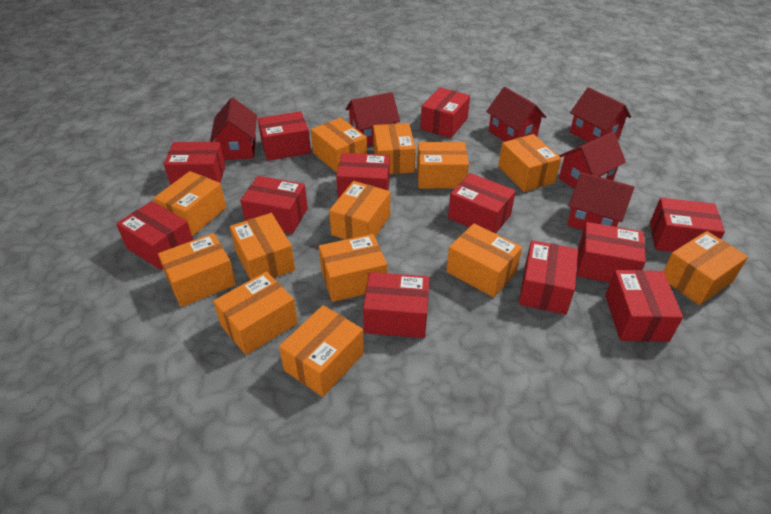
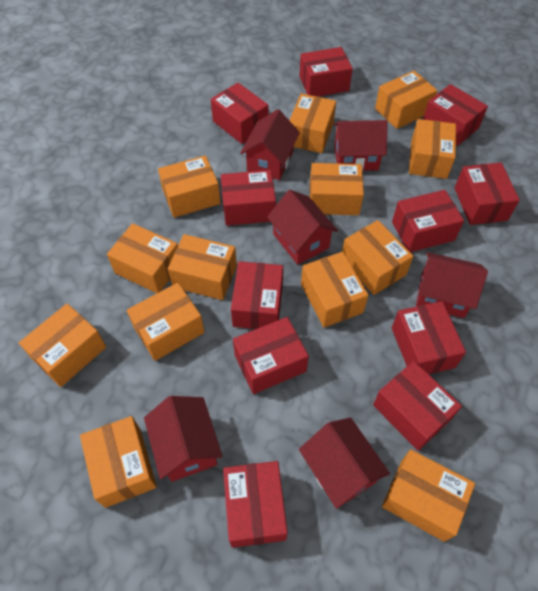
red box: [116,201,193,270] [164,142,226,185] [240,176,308,234] [258,111,311,161] [336,153,390,199] [363,272,429,338] [420,88,470,138] [448,173,516,234] [519,240,578,315] [577,222,646,282] [605,270,683,342] [650,198,725,252] = 12 -> [211,83,269,144] [221,170,276,226] [223,461,288,548] [231,261,283,329] [233,317,309,394] [299,47,353,97] [373,361,462,451] [392,190,464,252] [392,301,466,374] [423,84,488,146] [455,162,520,225] = 11

